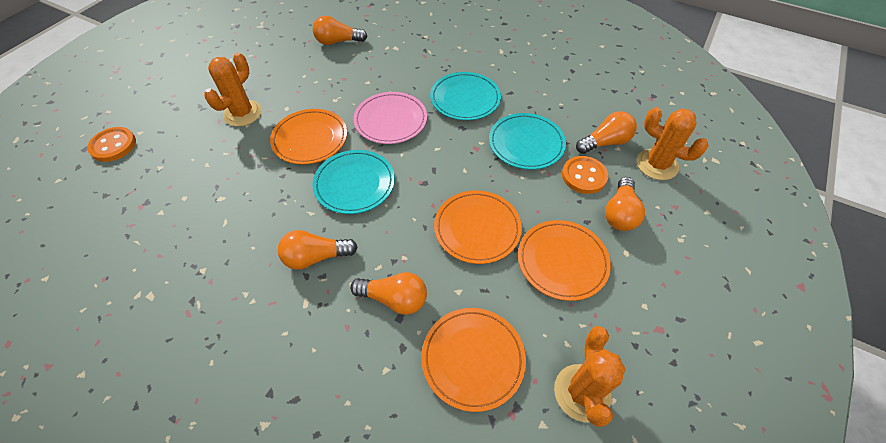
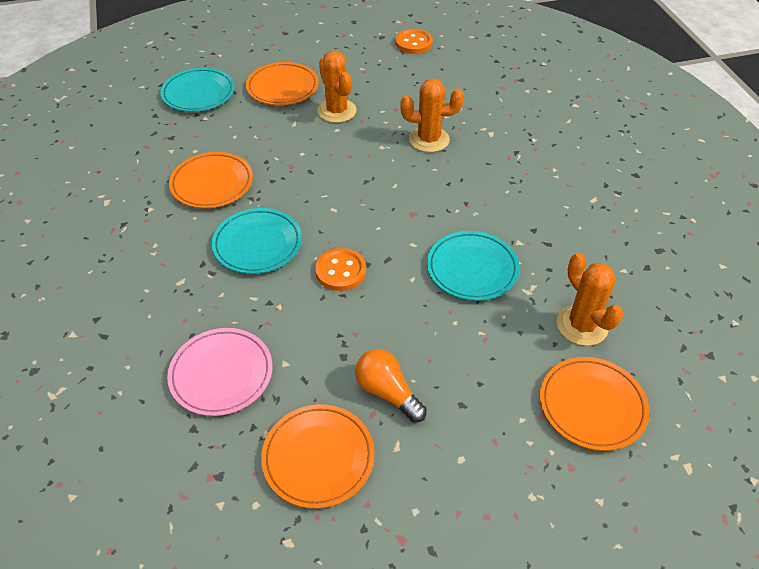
orange light bulb: [278,230,358,270] [313,16,367,45] [350,272,427,315] [576,111,637,154] [605,177,645,231] = 5 -> [355,349,427,423] = 1

